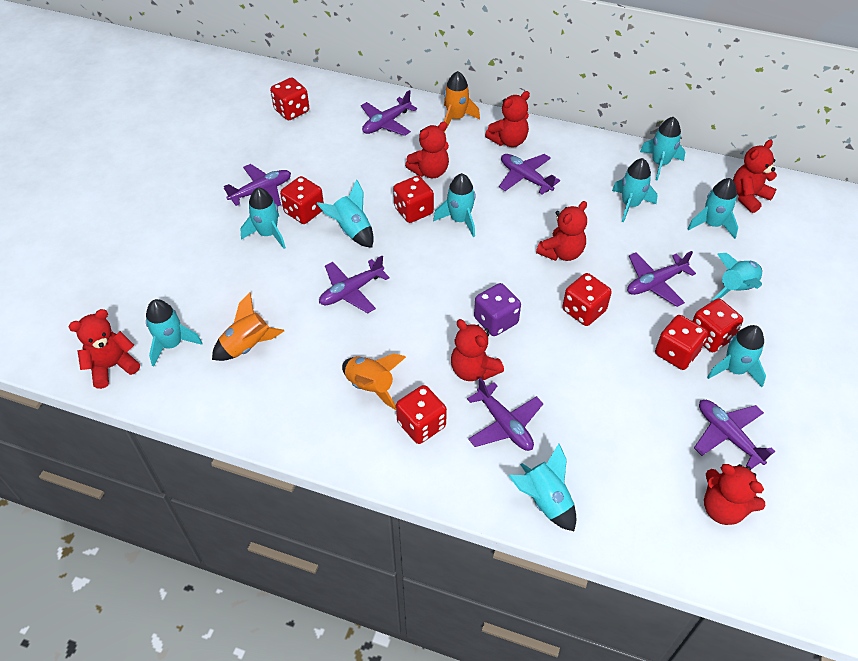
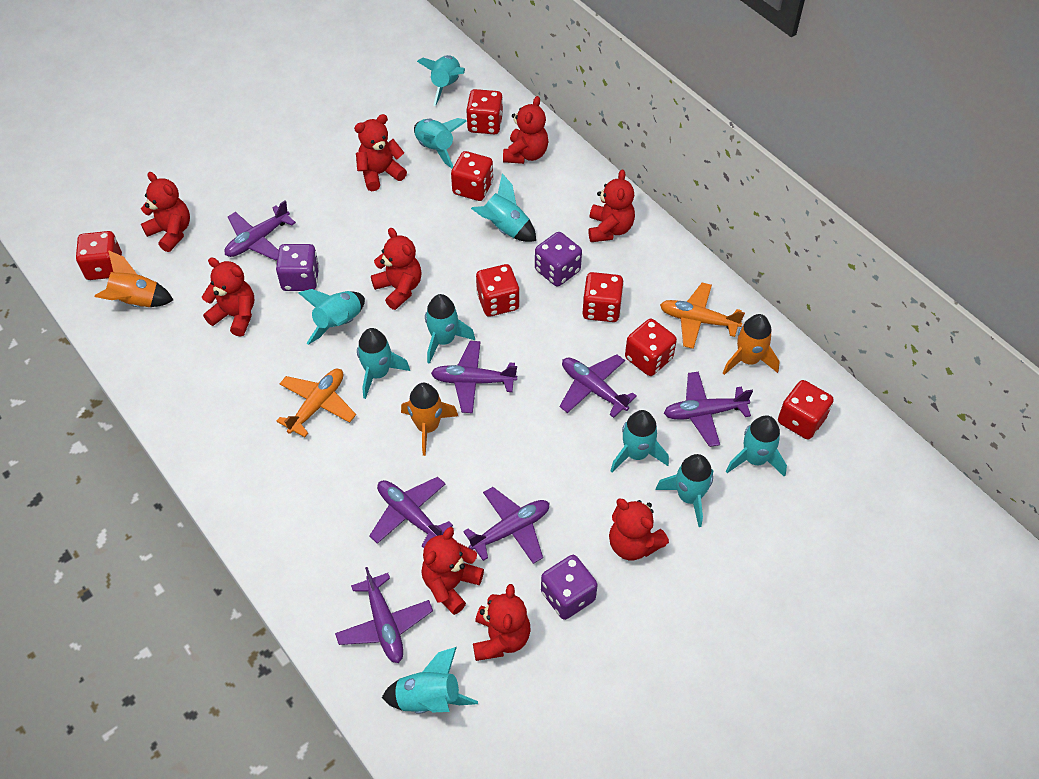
orange plane: none = 0 -> [277,369,356,437] [660,283,745,349] = 2
purple dice: [474,283,521,336] = 1 -> [276,244,319,291] [535,232,582,286] [541,555,598,620] = 3
red teddy bear: [69,309,140,389] [405,122,449,178] [451,319,504,381] [485,91,530,147] [536,201,587,261] [704,464,765,525] [733,140,777,213] = 7 -> [141,172,190,252] [202,258,254,336] [354,114,407,191] [371,228,422,310] [421,527,484,615] [473,584,531,661] [503,96,548,164] [588,169,635,242] [609,499,669,560] = 9

